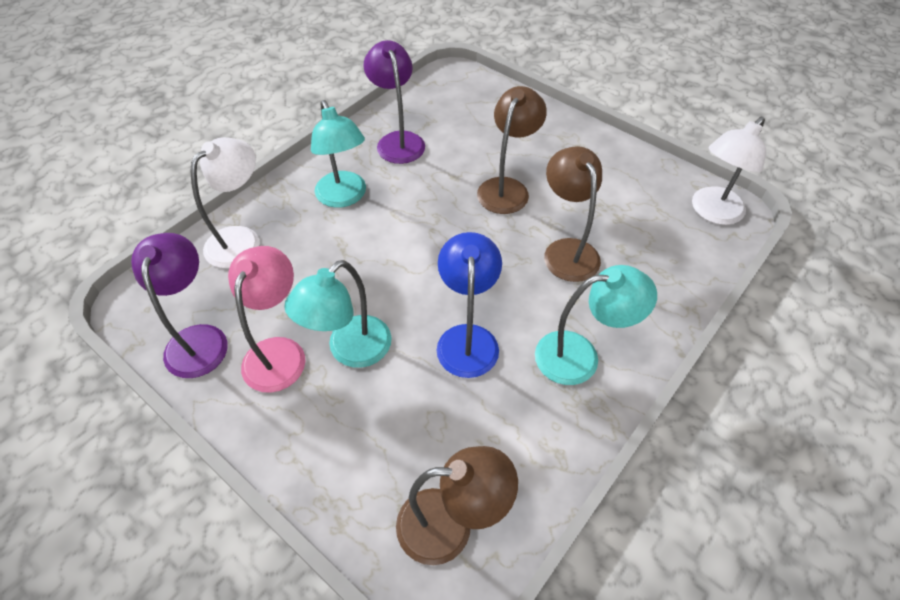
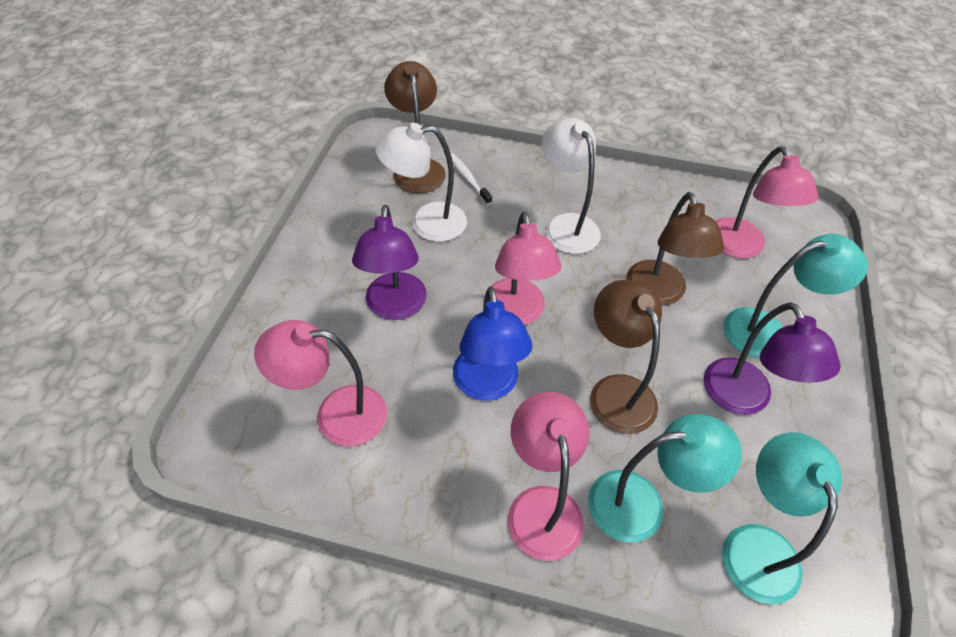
pink lamp: [228,246,305,393] = 1 -> [254,320,387,446] [484,212,562,325] [508,392,589,561] [715,146,819,259] = 4
white toothbrush: none = 0 -> [451,153,492,205] = 1

